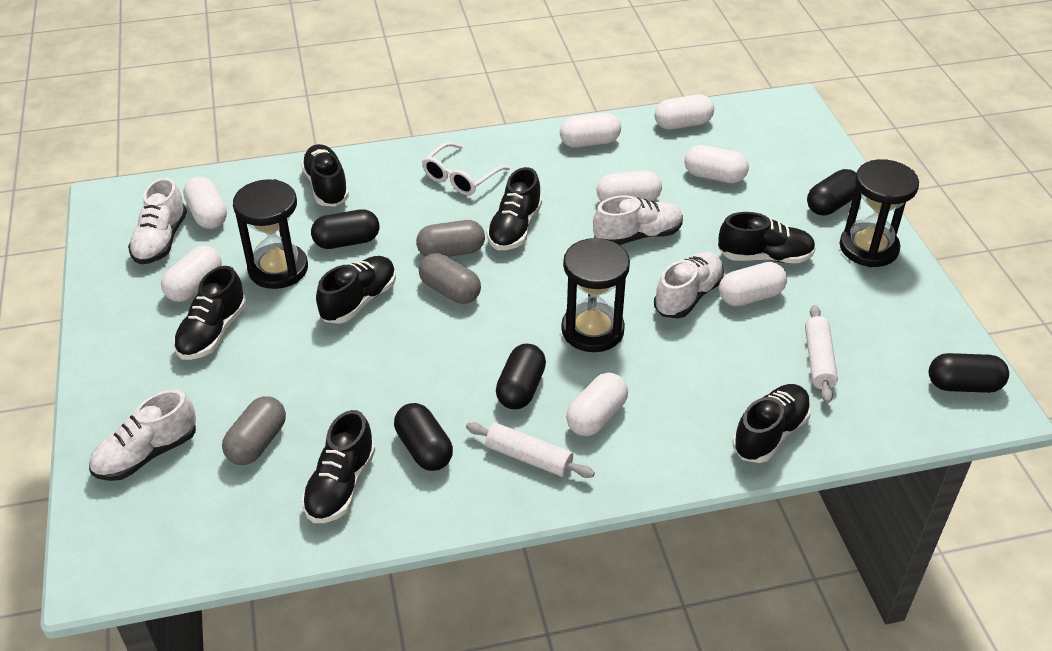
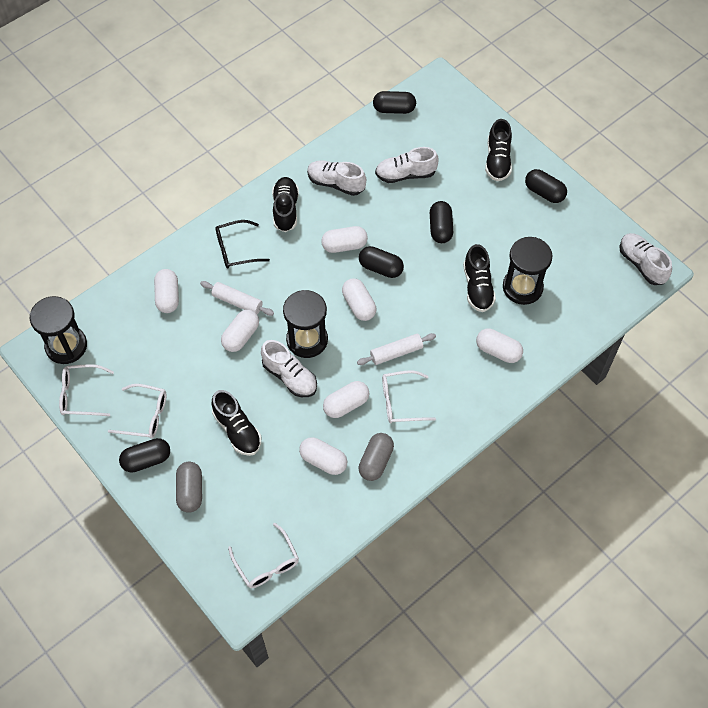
black glasses: none = 0 -> [215,220,270,269] = 1
black shoe: [173,266,247,360] [301,144,349,206] [302,410,376,523] [316,256,396,324] [487,167,542,250] [718,212,816,263] [732,384,811,463] = 7 -> [212,390,261,456] [272,177,299,232] [463,244,496,312] [485,119,512,181] = 4
grey capsule: [222,396,286,465] [416,220,485,257] [419,253,481,304] = 3 -> [176,462,202,513] [358,433,394,481] = 2
white capsule: [161,246,222,302] [183,177,227,229] [560,113,621,148] [566,373,628,436] [597,170,662,202] [655,94,714,130] [684,145,749,183] [719,262,787,306] = 8 -> [154,269,179,313] [221,310,259,352] [299,437,347,475] [321,226,368,253] [323,381,369,418] [342,278,376,321] [476,328,523,363] = 7
white glasses: [422,142,510,196] = 1 -> [59,364,114,416] [108,384,166,439] [228,522,299,588] [382,370,436,423] = 4

